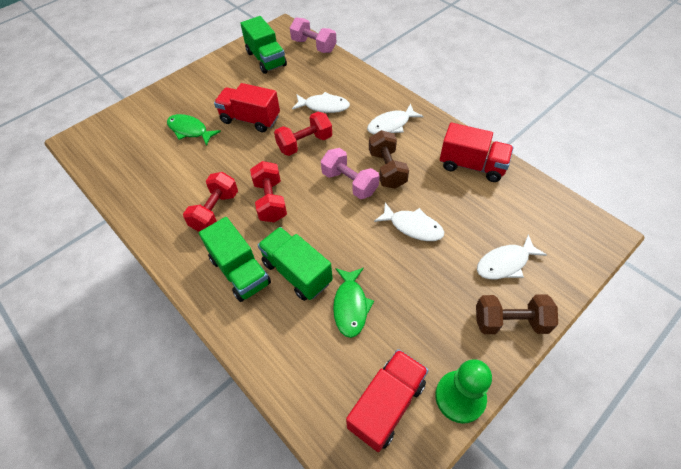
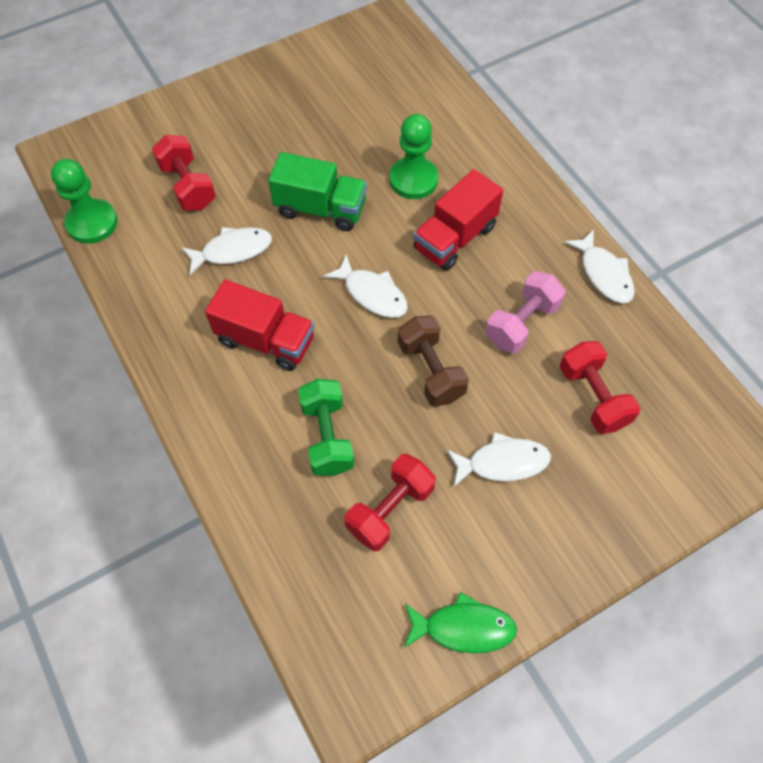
brown dumbbell: [369,130,409,189] [476,294,558,334] = 2 -> [398,316,469,406] = 1
green dumbbell: none = 0 -> [298,379,354,476] = 1
green fish: [167,114,221,146] [333,268,374,338] = 2 -> [404,592,517,653] = 1
green pawn: [435,359,492,424] = 1 -> [51,159,117,244] [390,114,438,199] = 2
green truck: [199,217,271,302] [240,16,287,74] [258,227,333,301] = 3 -> [268,152,367,231] = 1
pink dumbbell: [290,18,336,53] [321,148,379,199] = 2 -> [485,271,566,354] = 1
red truck: [214,83,280,133] [346,349,429,452] [440,123,513,182] = 3 -> [205,280,315,371] [413,169,503,271] = 2

